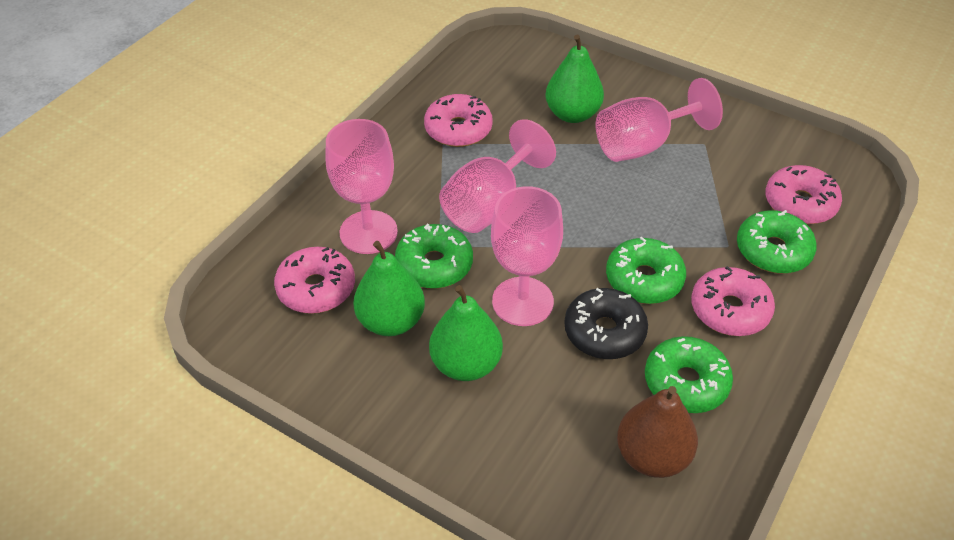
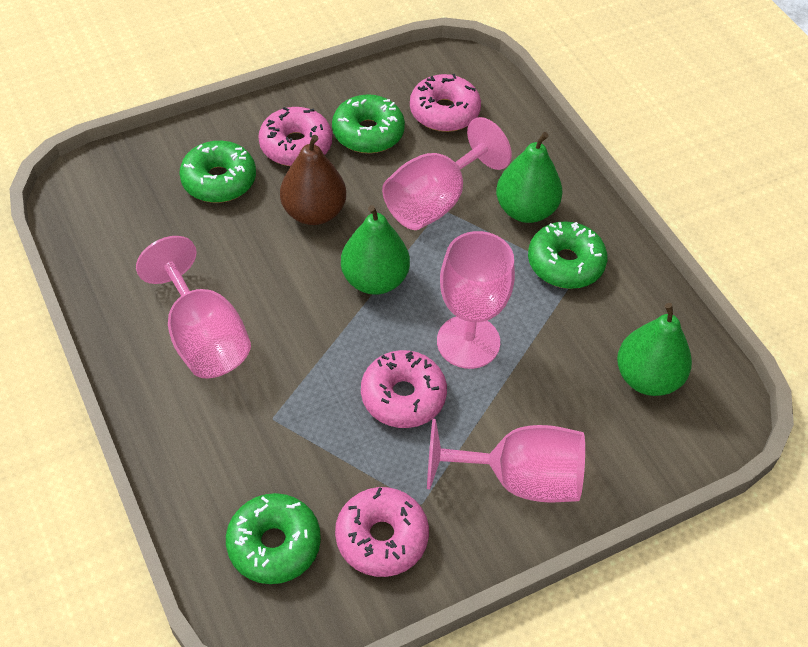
black donut: [564,288,648,359] = 1 -> none = 0

